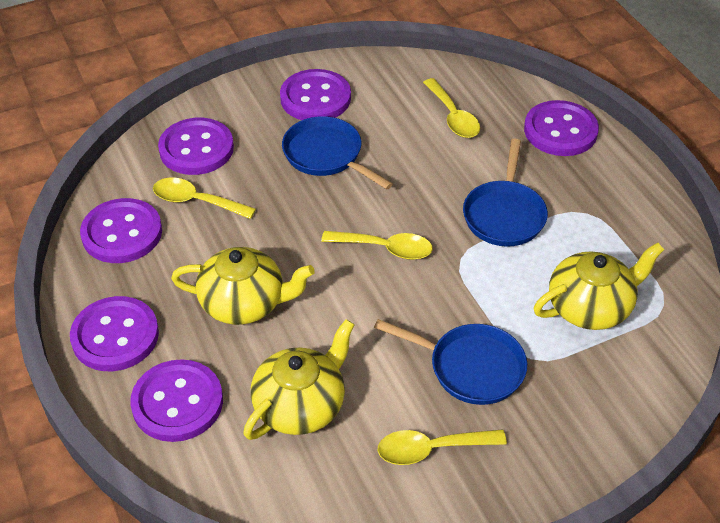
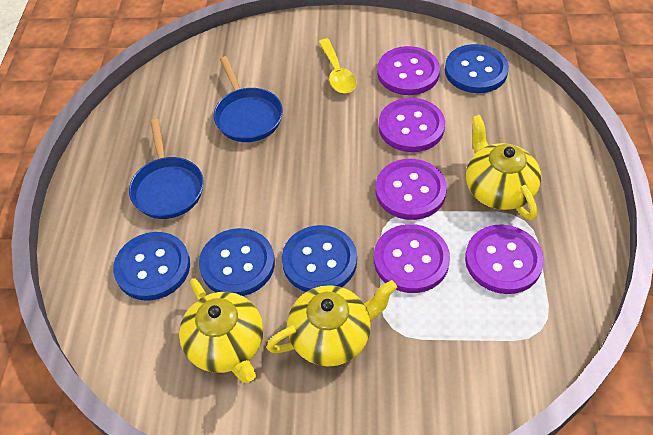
blue button: none = 0 -> [113,232,190,301] [199,228,275,296] [282,225,357,292] [445,44,509,93] = 4
blue pan: [282,116,393,190] [374,319,527,405] [463,139,548,247] = 3 -> [129,119,204,219] [214,56,283,142] = 2
purple button: [70,296,159,371] [80,198,162,263] [130,359,223,442] [158,118,234,175] [280,69,351,120] [524,100,599,156] = 6 -> [374,224,450,293] [376,159,447,220] [377,46,440,95] [379,98,445,152] [465,225,544,294] = 5
yellow spoon: [153,178,256,219] [321,231,433,260] [378,429,507,465] [423,78,480,138] = 4 -> [318,39,357,93] = 1

